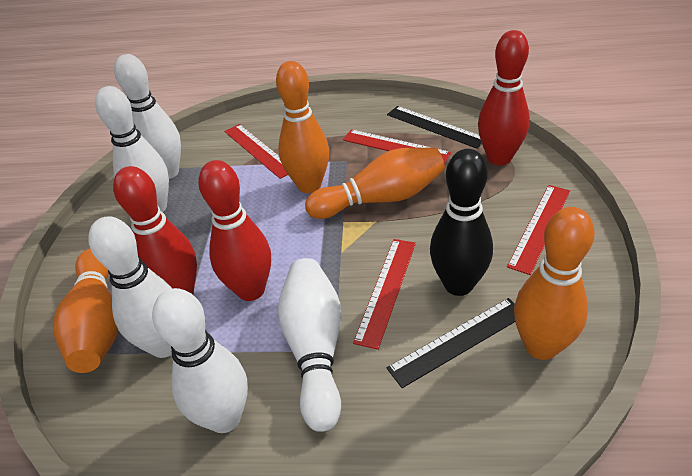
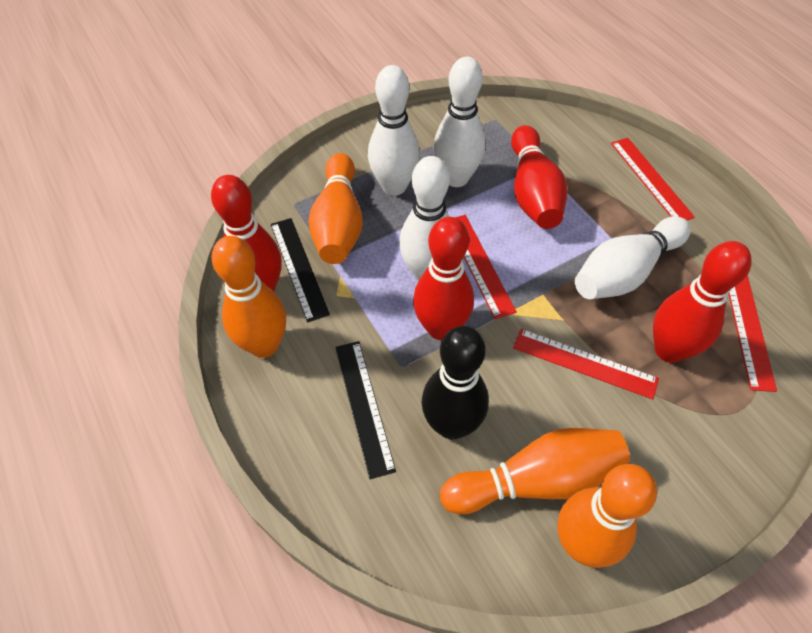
red bowling pin: [113,166,197,294] [198,160,271,301] [478,30,530,166] = 3 -> [211,175,282,292] [413,217,474,340] [511,125,568,229] [653,241,752,363] = 4
white bowling pin: [88,217,173,358] [95,86,169,212] [114,54,181,179] [152,288,248,433] [278,258,341,432] = 5 -> [368,65,420,196] [399,156,450,281] [434,57,485,187] [575,216,691,299] = 4

